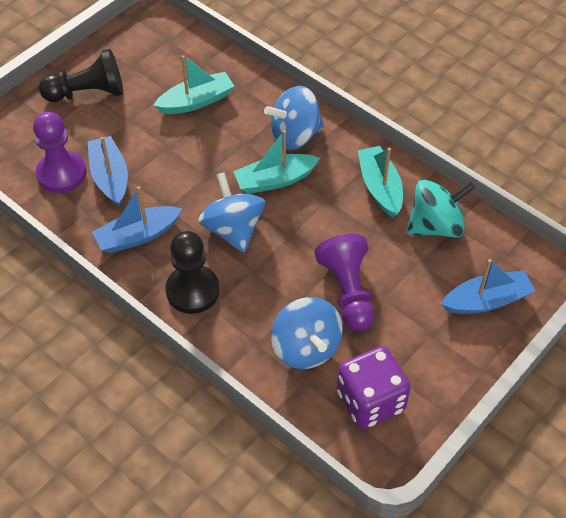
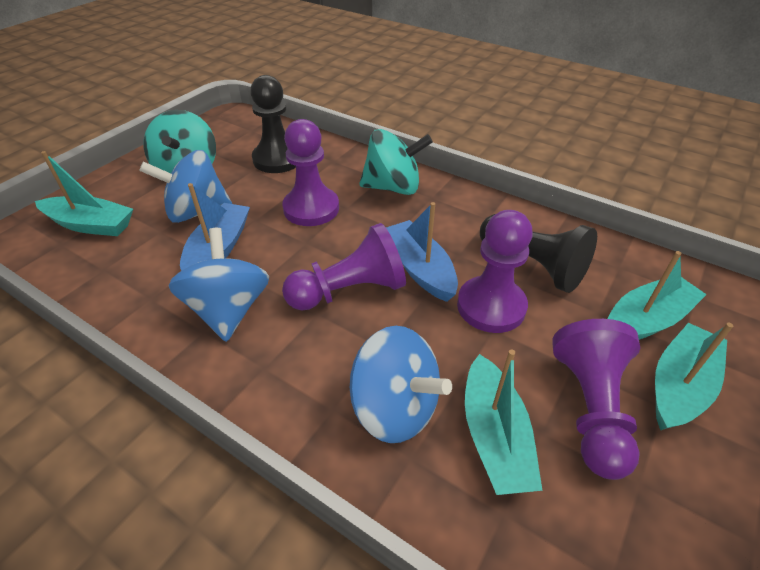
blue boat: [88,136,128,206] [92,186,182,253] [441,259,535,314] = 3 -> [180,183,250,271] [386,202,458,302] = 2
purple dice: [337,346,411,429] = 1 -> none = 0
purple pawn: [33,112,86,193] [315,234,374,331] = 2 -> [282,119,339,226] [282,223,406,310] [457,210,533,333] [552,319,640,480] = 4
turquoise boat: [153,55,234,114] [233,130,320,194] [357,146,403,218] = 3 -> [35,151,133,236] [465,349,543,495] [608,251,707,340] [655,323,733,430] = 4
turquoise spinning top: [407,180,475,238] = 1 -> [144,110,216,173] [359,129,433,195] = 2

